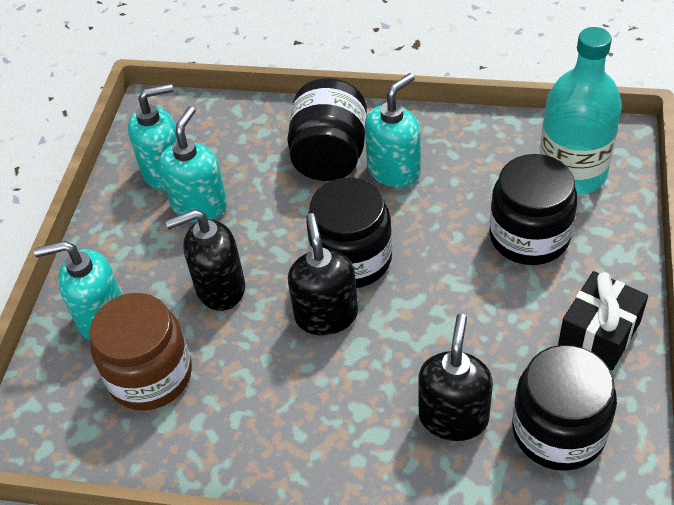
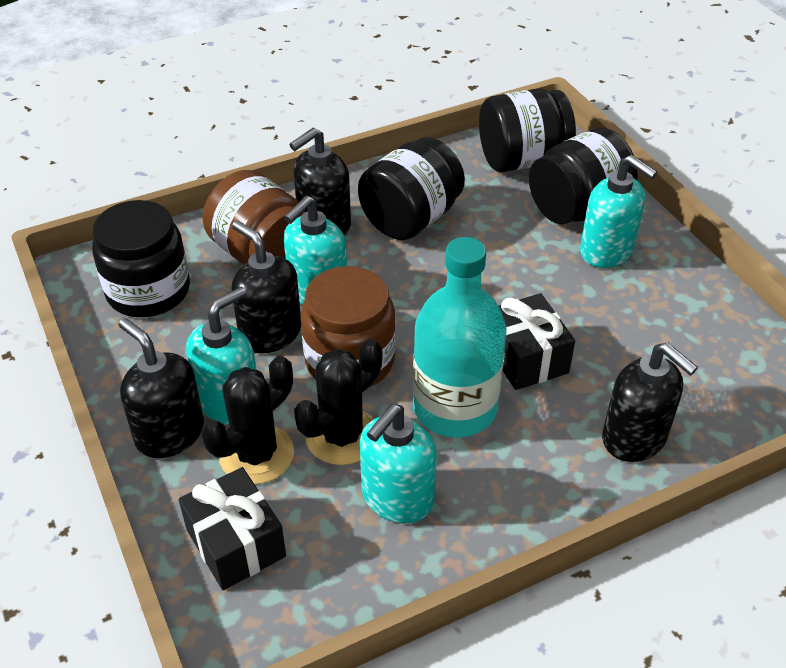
black cactus: none = 0 -> [202,356,294,484] [294,339,382,465] = 2
black gift: [558,271,648,371] = 1 -> [179,467,286,590] [499,293,575,390] = 2
black soap dispenser: [165,209,245,311] [288,213,358,335] [418,314,493,441] = 3 -> [118,318,204,458] [232,221,301,354] [289,128,351,235] [602,343,698,462] = 4
brown jar: [90,293,192,410] = 1 -> [203,170,305,265] [300,266,396,388] = 2

